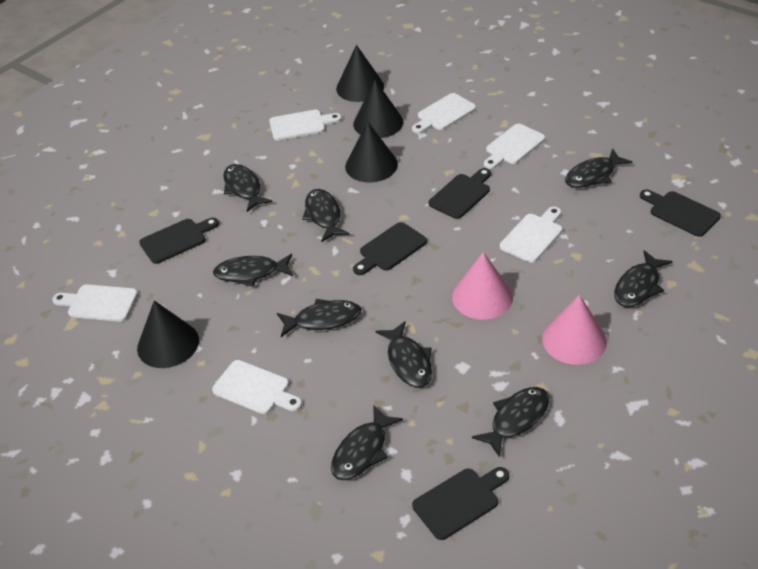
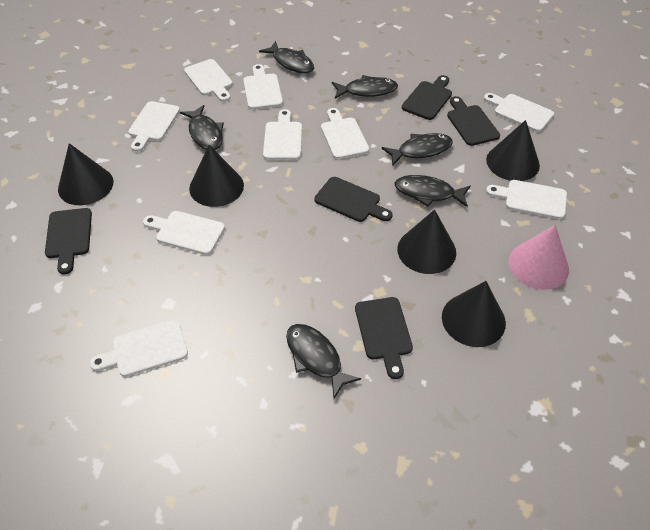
black cone: [137,300,199,368] [336,45,384,102] [345,122,398,183] [353,80,403,138] = 4 -> [58,143,113,205] [189,145,244,207] [397,210,456,274] [442,281,506,347] [486,120,540,181] = 5
black fish: [213,254,293,287] [223,164,273,212] [277,299,361,337] [302,189,350,242] [331,405,403,480] [375,321,432,388] [472,387,549,457] [565,148,632,188] [614,250,673,307] = 9 -> [180,105,224,150] [259,41,314,73] [286,324,361,398] [332,75,398,98] [382,133,453,166] [395,175,471,207] = 6
pink cone: [452,252,513,320] [542,295,607,365] = 2 -> [508,225,569,290] = 1
white cutting board: [52,284,138,322] [212,360,302,414] [269,110,342,141] [412,93,476,133] [484,124,545,169] [500,207,562,263] = 6 -> [90,320,188,377] [128,101,180,152] [143,211,225,255] [184,59,233,102] [243,64,283,109] [263,109,302,160] [321,108,369,159] [484,93,554,132] [486,180,567,219] = 9

